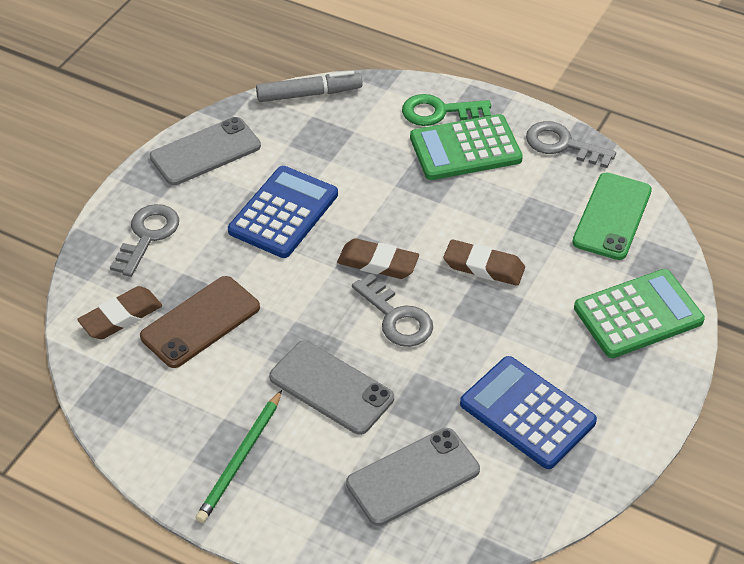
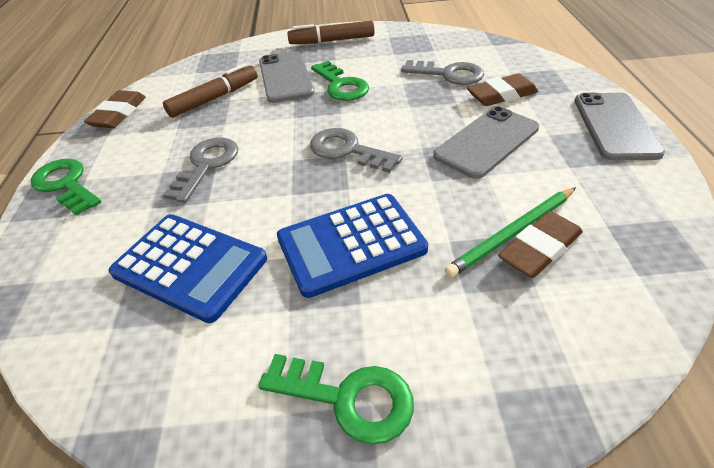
brown marker: none = 0 -> [163,63,258,118] [287,21,375,44] = 2
brown phone: [140,276,260,368] = 1 -> none = 0
green calculator: [410,114,523,180] [574,269,705,358] = 2 -> none = 0
green key: [402,94,491,126] = 1 -> [31,158,101,216] [258,354,414,445] [311,61,369,101] = 3
green phone: [572,172,652,260] = 1 -> none = 0
grey marker: [256,71,363,102] = 1 -> none = 0

